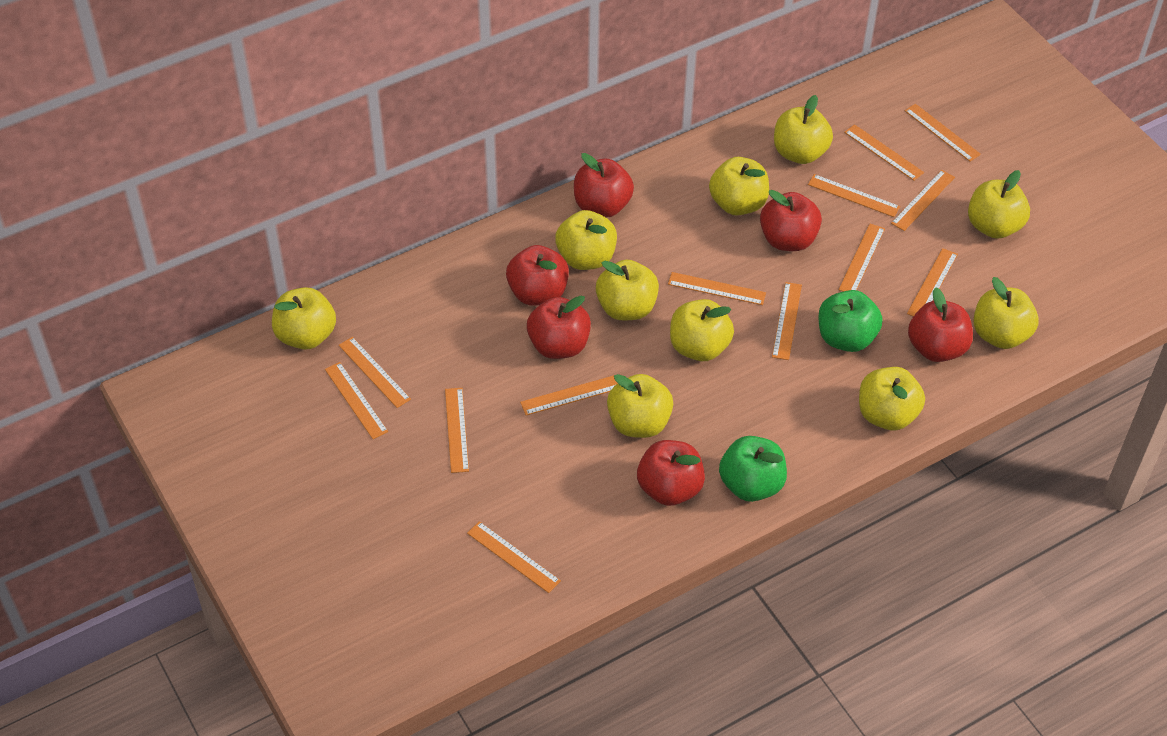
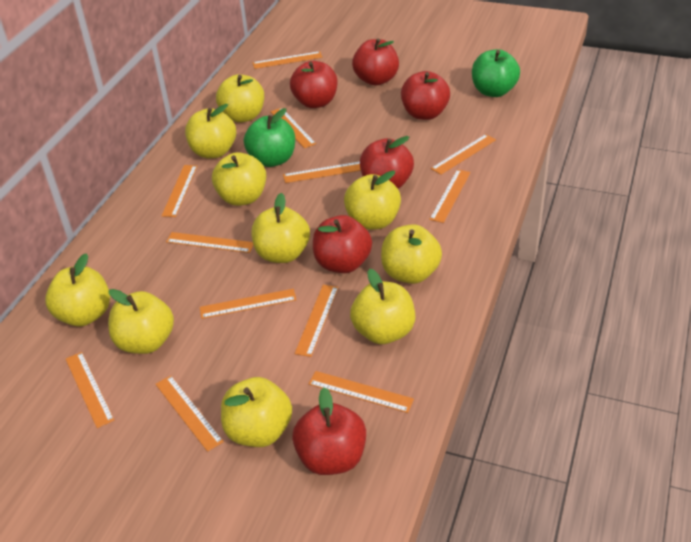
orange ruler: [325,362,388,439] [339,337,411,408] [445,388,469,473] [467,521,561,593] [520,375,618,415] [668,272,766,305] [772,282,802,360] [808,174,900,217] [839,224,885,292] [844,124,924,181] [891,170,955,231] [905,104,981,161] [907,248,958,316] = 13 -> [66,352,114,428] [155,376,224,452] [162,165,197,217] [166,232,253,253] [200,289,297,319] [253,51,323,69] [270,108,316,148] [283,161,361,183] [295,285,339,357] [309,371,414,413] [429,169,471,223] [431,134,496,175] = 12

